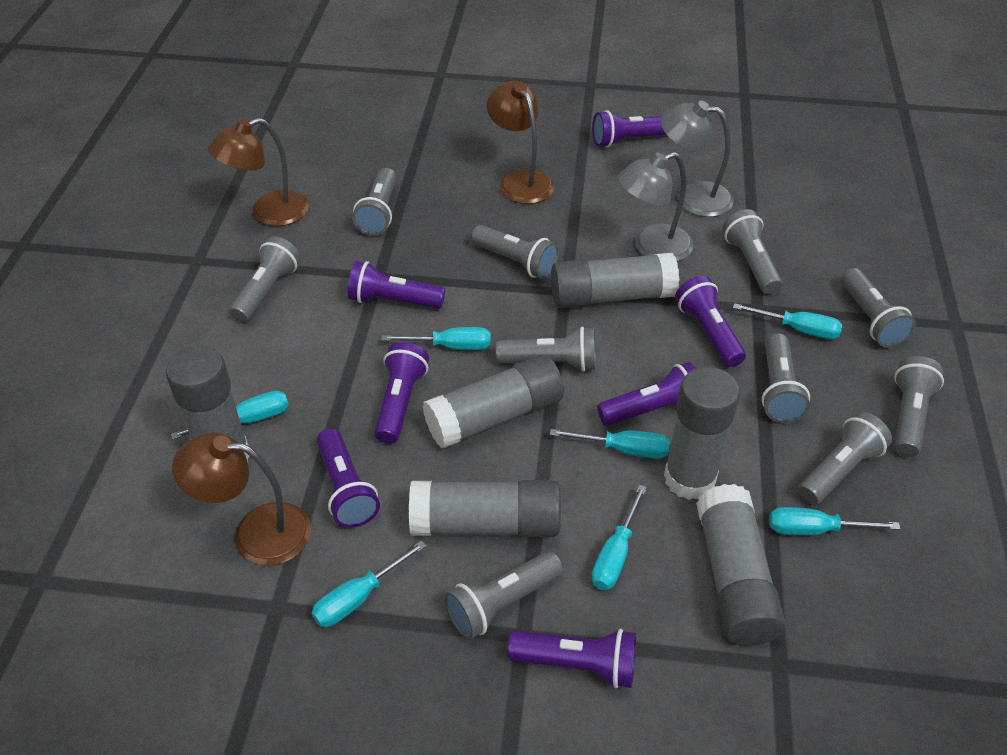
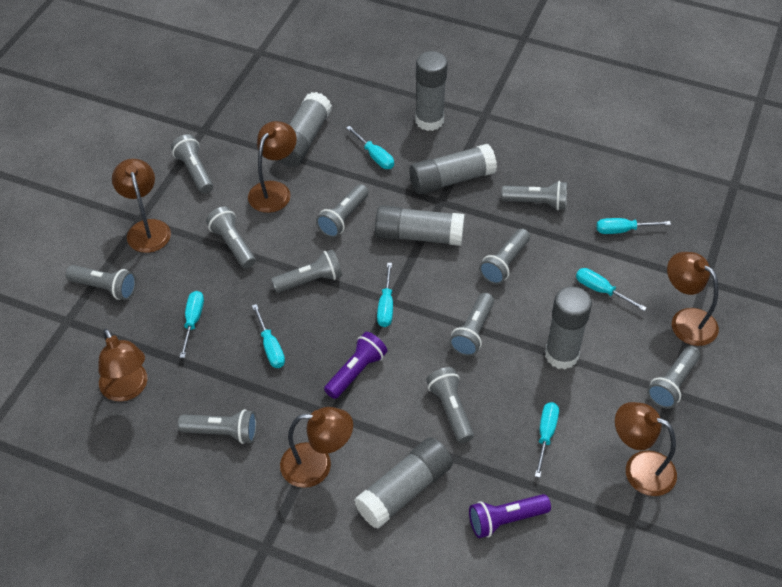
brown lamp: [172,433,311,566] [208,118,309,226] [487,81,555,204] = 3 -> [98,329,147,402] [112,159,171,253] [248,121,297,213] [280,407,353,488] [615,402,677,496] [667,252,719,346] = 6
grey flashlight: [229,236,301,322] [352,168,397,236] [444,551,563,640] [471,225,559,279] [496,327,596,372] [723,209,782,294] [762,333,810,423] [798,412,892,505] [842,268,916,348] [894,356,944,457] = 10 -> [66,265,136,300] [171,134,213,194] [178,409,257,444] [206,206,256,269] [271,249,342,293] [316,184,369,238] [426,367,474,443] [449,293,494,356] [479,229,530,284] [501,181,567,210] [647,346,700,409] = 11
grey lamp: [618,152,694,261] [661,101,733,217] = 2 -> none = 0
purple flashlight: [317,428,380,528] [348,261,445,308] [374,342,429,444] [507,629,636,688] [592,110,666,147] [597,362,696,426] [675,276,746,367] = 7 -> [324,332,387,399] [469,494,551,538] = 2

